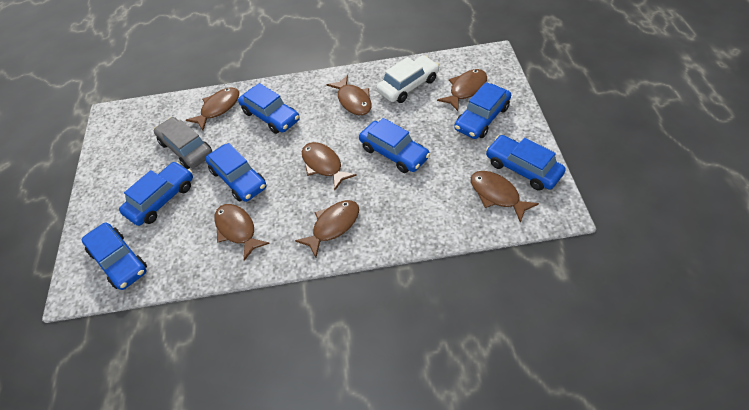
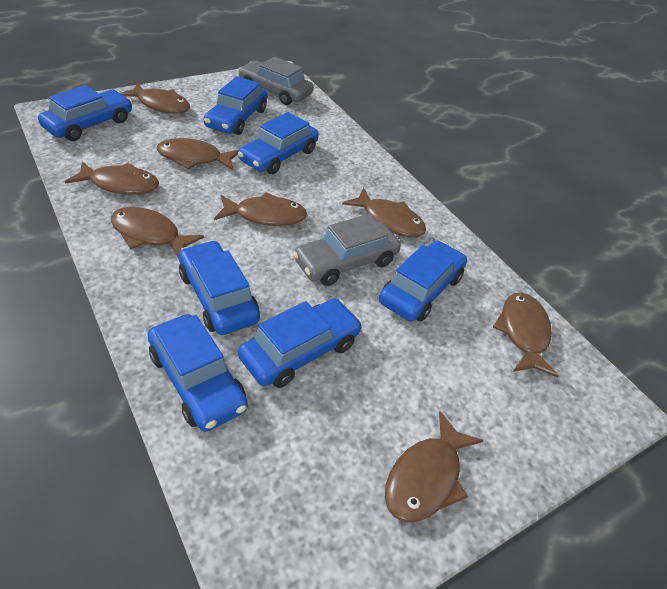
brown fish: [186,87,239,130] [214,204,270,261] [295,200,359,258] [302,142,357,190] [326,75,372,115] [437,69,487,111] [471,171,539,223] = 7 -> [65,161,159,195] [111,207,204,259] [120,83,190,114] [157,138,239,170] [214,192,307,226] [342,188,426,237] [385,411,484,522] [493,293,559,378] = 8
grey car: [154,117,212,169] = 1 -> [238,57,313,105] [293,214,401,286] = 2
white car: [377,55,439,103] = 1 -> none = 0

